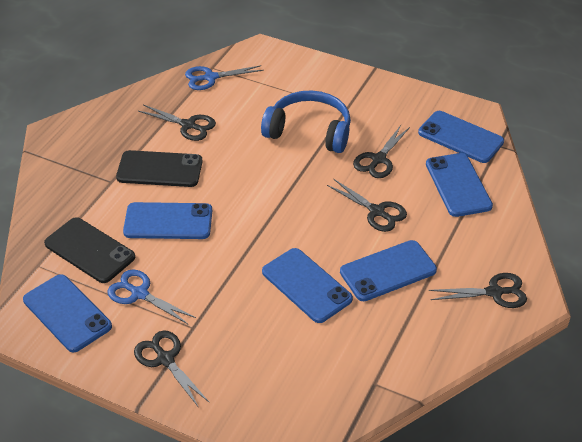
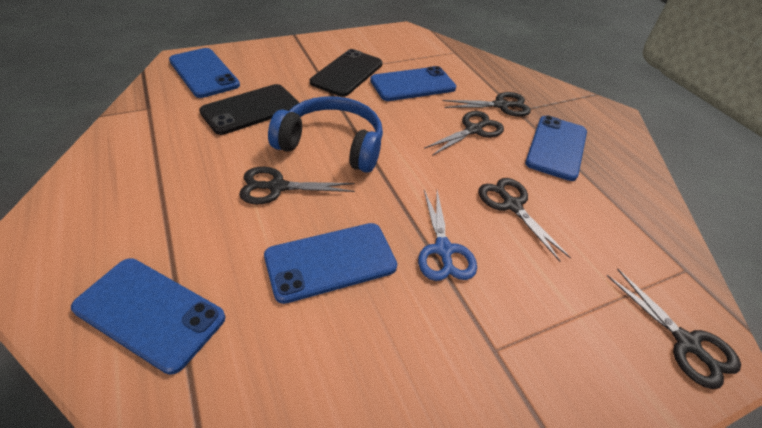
blue phone: [23,274,112,352] [123,202,212,239] [262,248,353,323] [340,240,437,301] [418,111,504,163] [426,153,493,217] = 6 -> [71,258,225,375] [169,48,240,98] [264,223,397,304] [370,66,456,101] [525,115,587,181] = 5
blue scissors: [107,269,196,325] [185,65,264,90] = 2 -> [418,190,477,281] = 1

